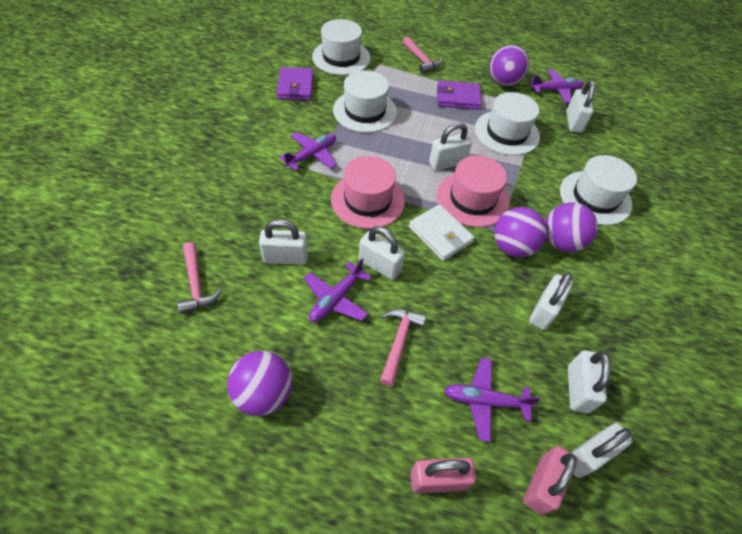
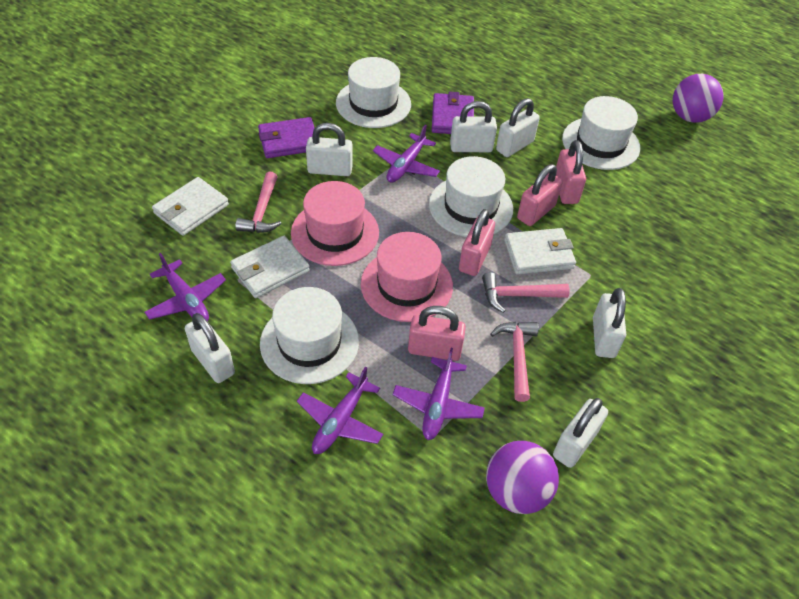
pink padlock: [410,458,476,494] [523,446,577,515] = 2 -> [408,306,466,361] [459,209,495,276] [517,164,563,226] [556,140,586,204] = 4
purple ball: [227,351,292,416] [490,45,529,86] [494,207,547,258] [545,203,598,252] = 4 -> [486,441,559,514] [673,74,724,123] = 2
white padlock: [259,219,308,265] [359,226,405,280] [429,123,472,170] [529,272,573,330] [566,81,595,133] [568,350,611,413] [571,423,633,478] = 7 -> [185,313,235,383] [306,123,353,176] [450,101,497,152] [496,98,540,157] [553,398,608,468] [593,288,626,358] = 6
white wallet: [409,204,475,261] = 1 -> [152,177,229,236] [230,236,310,298] [504,228,576,275] = 3

